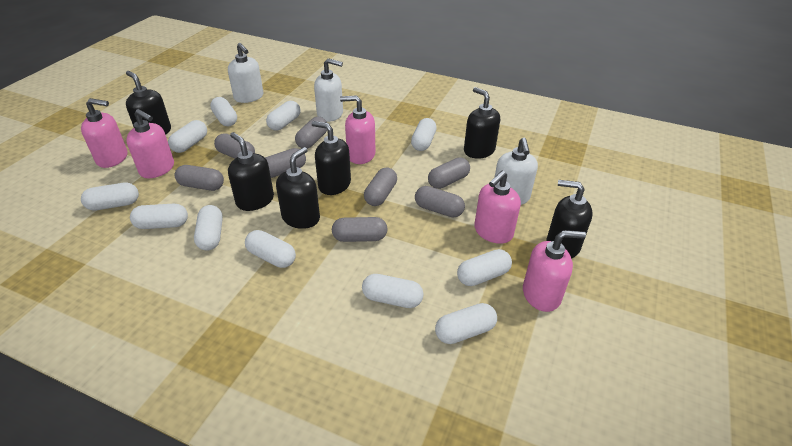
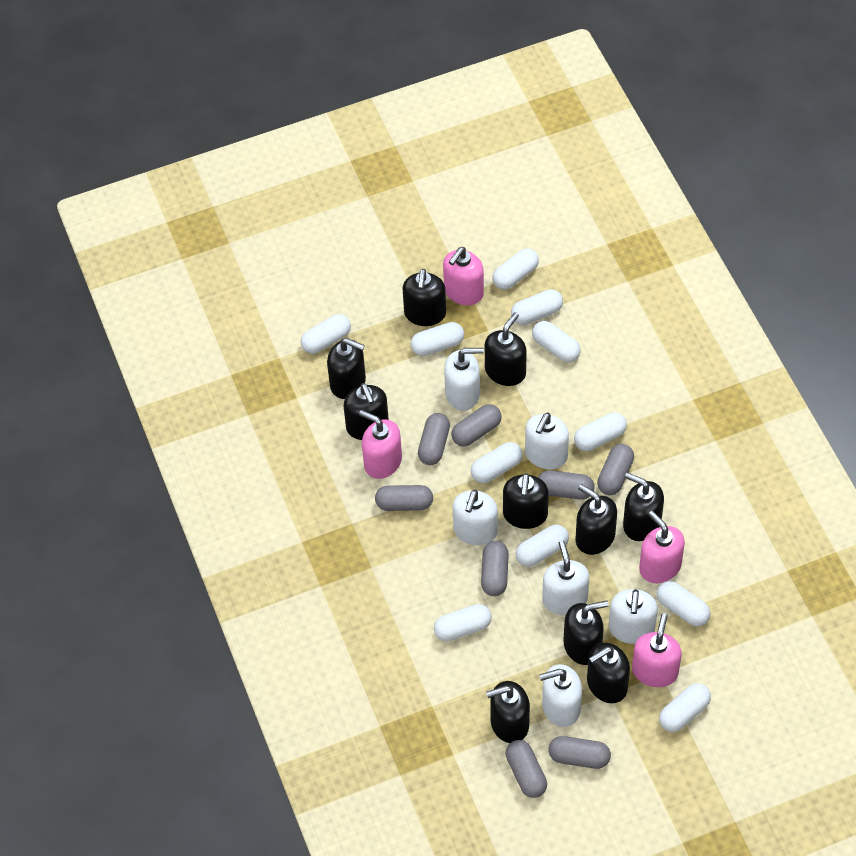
black soap dispenser: [126,71,171,135] [228,132,274,211] [276,147,320,229] [312,121,351,195] [464,87,500,159] [546,180,593,259] = 6 -> [327,338,366,399] [344,383,389,440] [403,269,446,326] [485,312,527,386] [486,681,530,743] [503,473,549,529] [564,600,609,665] [576,484,617,555] [587,643,630,703] [623,473,664,541] = 10
pink soap dispenser: [81,98,127,168] [126,109,174,178] [340,95,375,164] [474,171,521,244] [523,230,586,312] = 5 -> [359,410,402,479] [443,247,484,305] [632,613,682,687] [639,511,685,583] = 4
white soap dispenser: [228,43,264,103] [314,58,343,122] [495,138,538,205] = 3 -> [444,348,484,411] [452,490,498,545] [525,413,569,469] [539,664,582,727] [542,541,589,615] [609,589,658,644] = 6

